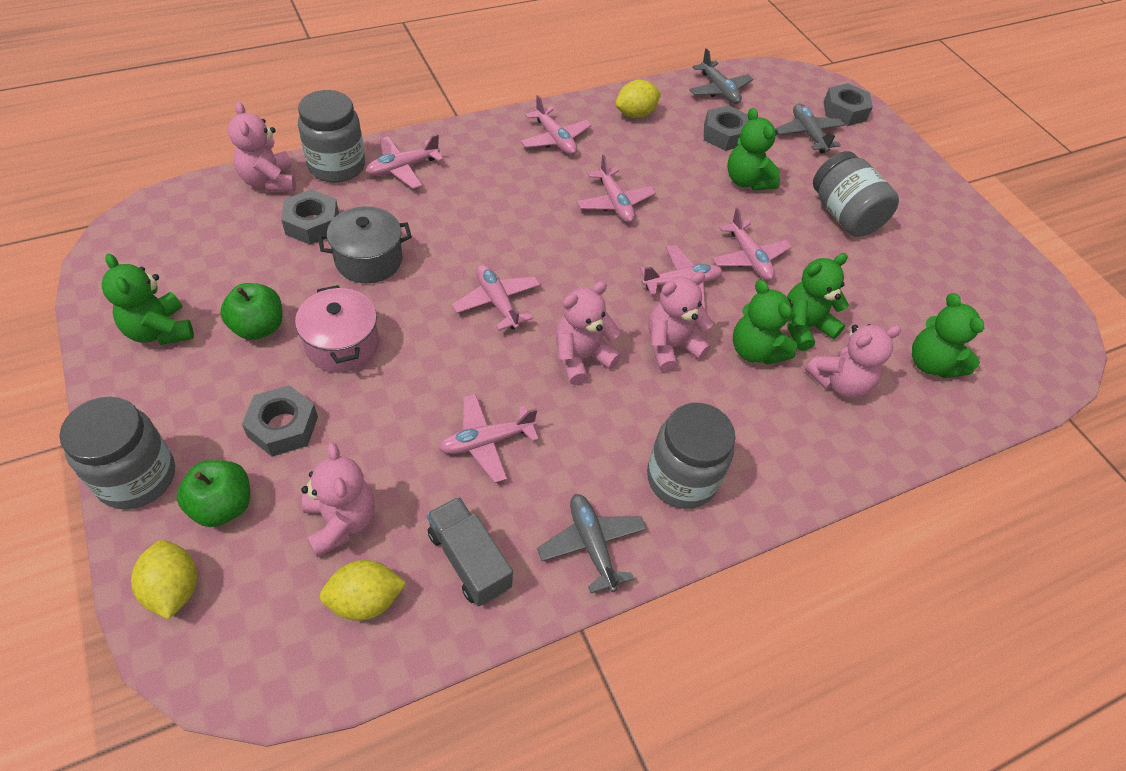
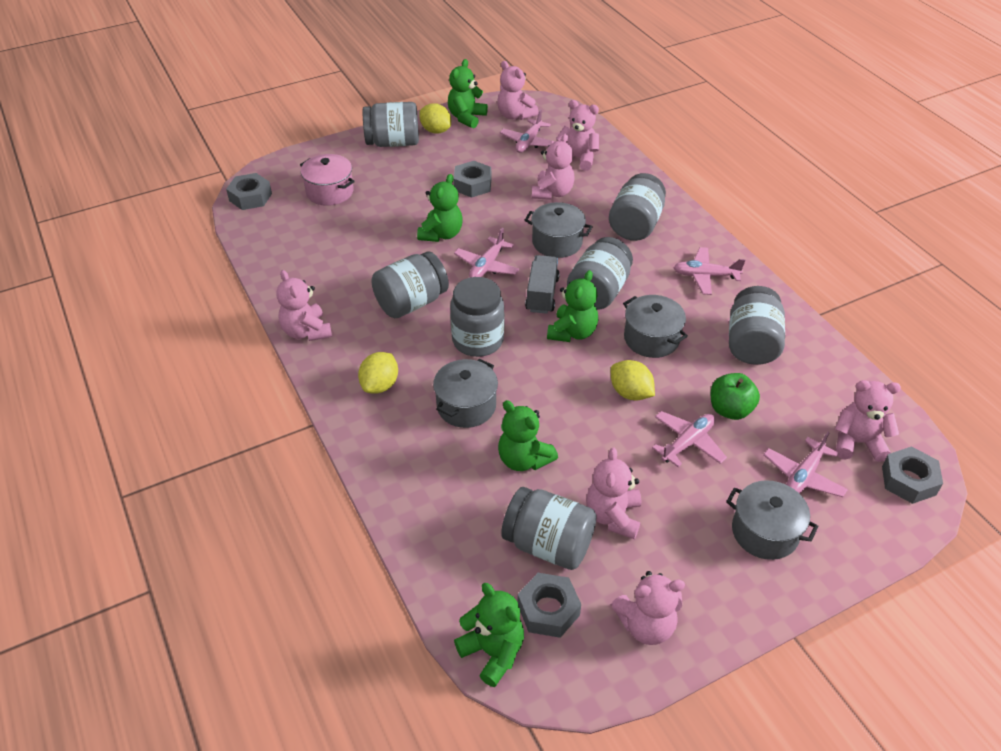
green apple: [176,460,250,527] [220,283,283,340] = 2 -> [711,373,760,420] = 1
grey jar: [59,396,175,509] [298,90,365,183] [647,403,735,509] [813,151,899,237] = 4 -> [363,102,419,147] [371,251,449,318] [450,277,504,357] [501,487,597,570] [567,237,633,310] [609,173,666,241] [729,286,785,365] = 7
grey plane: [537,494,647,593] [689,48,753,104] [775,104,845,153] = 3 -> none = 0
grey pot: [318,206,412,283] = 1 -> [433,359,498,428] [524,202,593,258] [623,295,688,358] [726,480,818,560] = 4
pink plane: [366,134,443,189] [438,394,539,483] [452,264,541,331] [520,95,592,155] [577,154,656,223] [640,245,723,309] [712,208,792,280] = 7 -> [454,228,520,278] [500,109,555,153] [652,411,727,467] [673,247,745,295] [764,431,848,497] = 5
pink teddy bear: [228,102,296,192] [301,443,375,557] [555,281,621,385] [648,272,713,372] [805,324,901,398] = 5 -> [276,270,332,341] [497,61,539,120] [532,133,575,200] [556,100,599,171] [586,447,641,539] [611,571,685,645] [835,380,901,462] = 7

